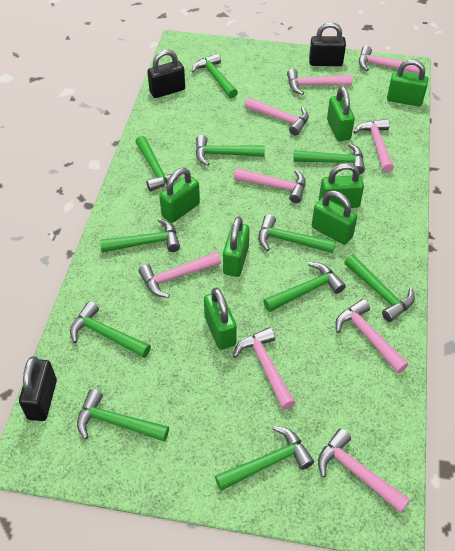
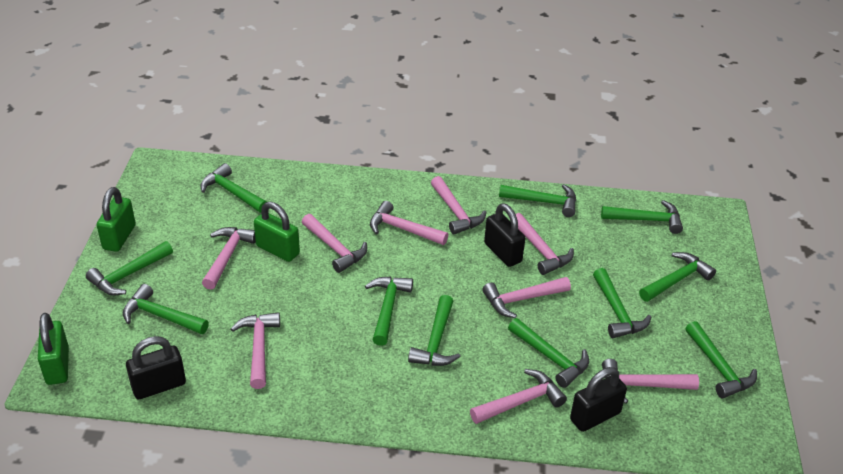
green padlock: [159,168,200,223] [204,287,237,350] [223,217,250,277] [312,190,357,245] [319,163,364,208] [327,86,355,141] [387,59,428,107] = 7 -> [38,313,69,385] [97,187,136,252] [254,202,300,262] = 3

